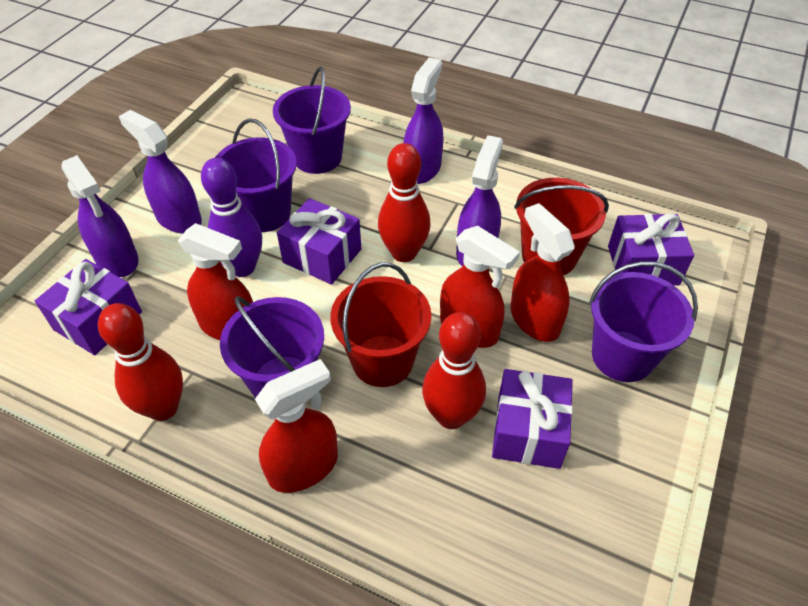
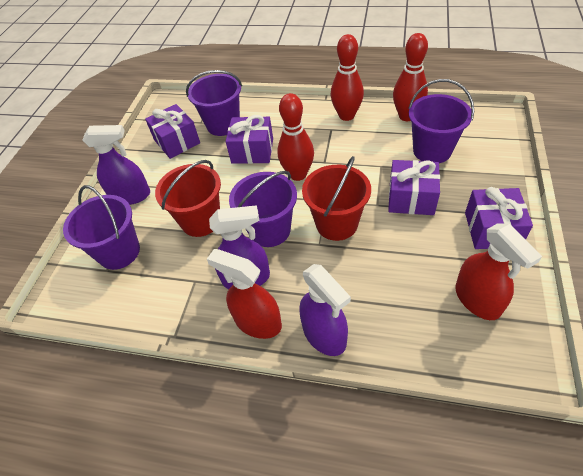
purple bowling pin: [201,158,262,277] = 1 -> none = 0
purple spray bottle: [61,155,139,277] [119,110,202,234] [403,57,443,184] [456,135,503,266] = 4 -> [82,125,150,205] [209,205,270,289] [299,264,351,356] = 3
red spray bottle: [178,223,253,340] [255,359,338,493] [440,226,520,348] [511,203,575,342] = 4 -> [207,249,282,339] [455,223,542,320] = 2

